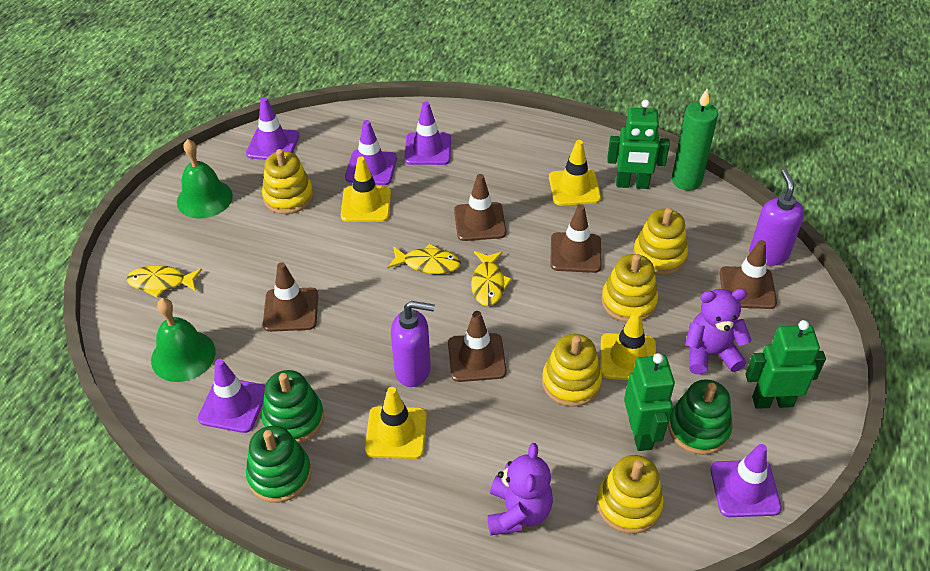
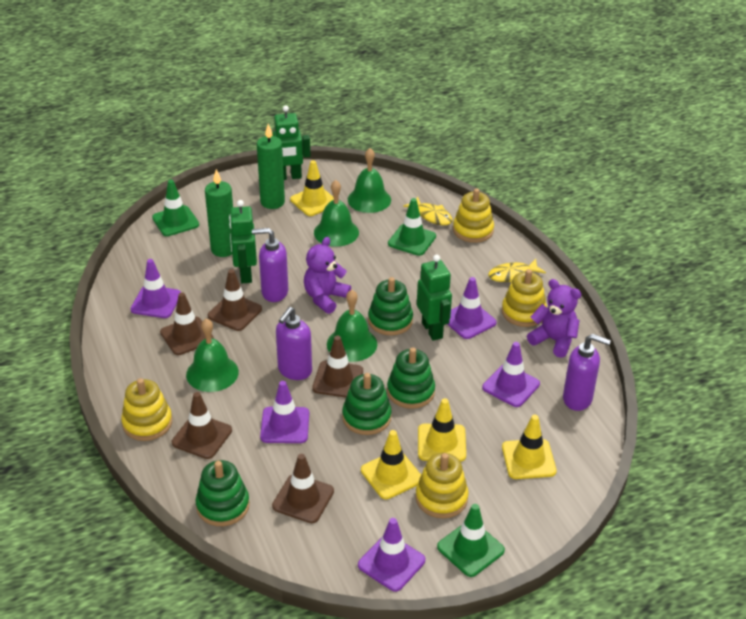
green bell: [151,298,216,382] [177,139,233,219] = 2 -> [186,318,239,392] [314,180,359,247] [327,290,377,362] [348,148,391,213] = 4
green candle: [672,89,718,191] = 1 -> [205,169,233,257] [257,124,285,209] = 2
green stacking toy: [246,426,311,503] [261,370,324,443] [668,379,732,455] = 3 -> [195,460,250,526] [342,373,392,435] [368,277,413,335] [387,347,435,409] = 4
green traffic cone: none = 0 -> [152,180,199,236] [388,198,436,256] [437,504,505,577] = 3
purple soap dispenser: [391,301,435,387] [749,169,804,266] = 2 -> [252,228,288,302] [276,307,312,380] [563,334,611,411] = 3
yellow fish: [127,265,202,298] [387,244,461,274] [471,251,512,306] = 3 -> [403,197,453,225] [488,259,546,282] = 2
yellow stacking toy: [262,149,314,214] [542,334,602,407] [597,455,664,534] [602,254,658,322] [633,208,688,275] = 5 -> [121,378,172,441] [415,453,469,518] [453,188,494,243] [502,269,547,327] = 4

